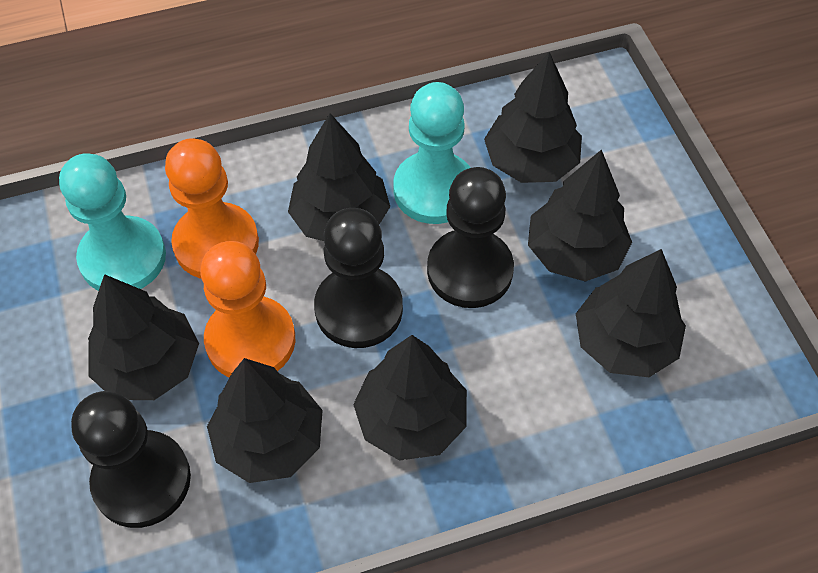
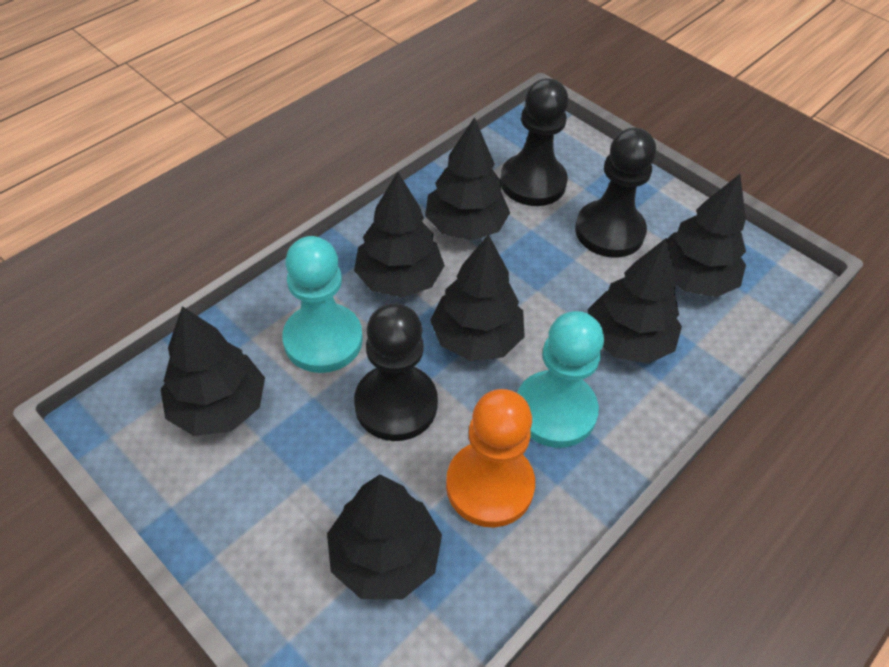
orange pawn: [165,138,259,279] [200,241,295,378] = 2 -> [446,389,535,527] = 1

